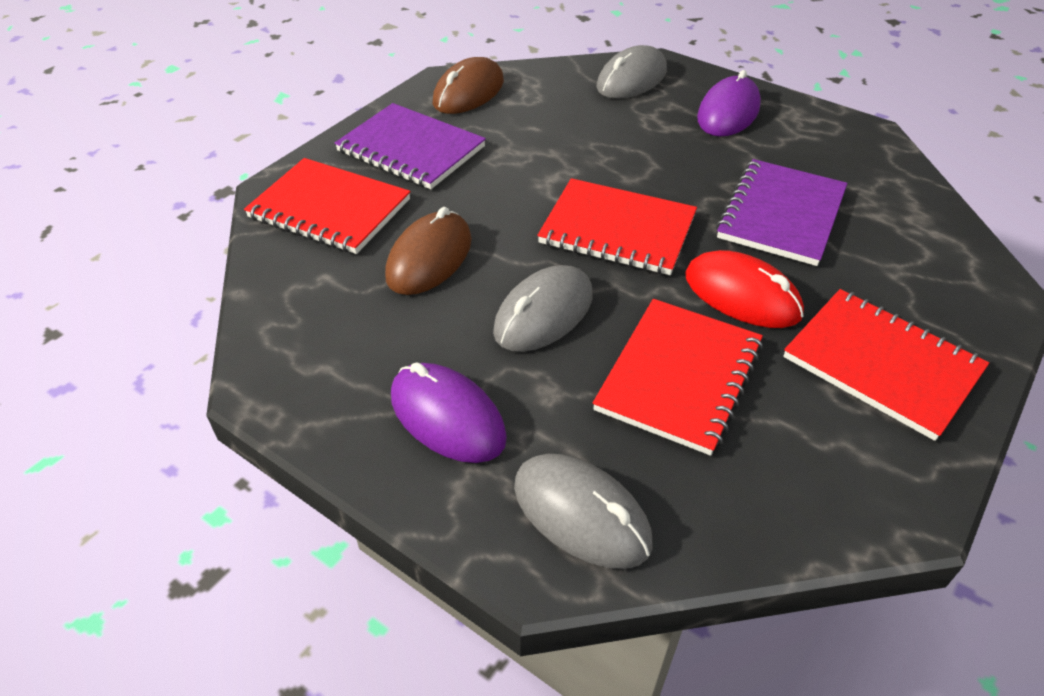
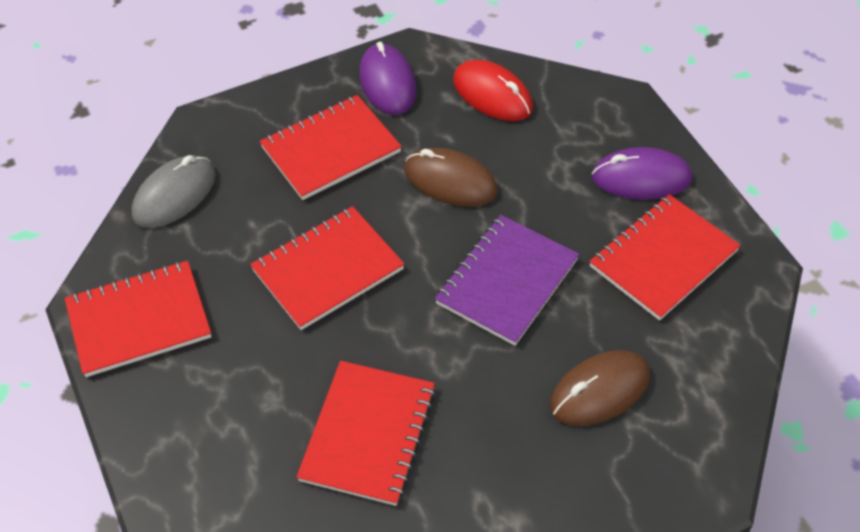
grey mouse: [493,265,593,352] [514,454,653,569] [596,45,667,99] = 3 -> [131,155,216,228] = 1
purple notebook: [335,103,486,189] [716,159,847,266] = 2 -> [435,215,579,346] = 1
red notebook: [244,158,411,254] [537,178,697,275] [593,299,763,456] [783,289,989,441] = 4 -> [65,261,212,377] [250,206,405,330] [260,95,402,200] [296,361,436,506] [589,194,741,321] = 5

